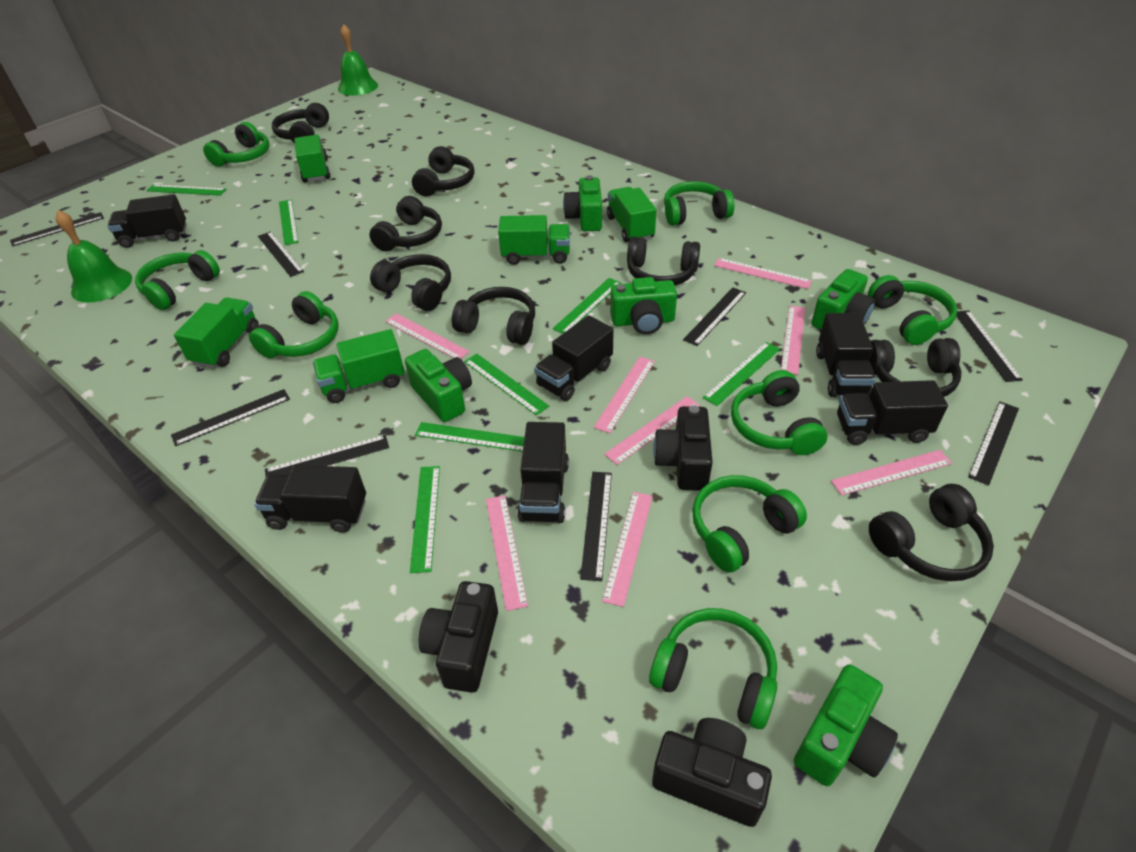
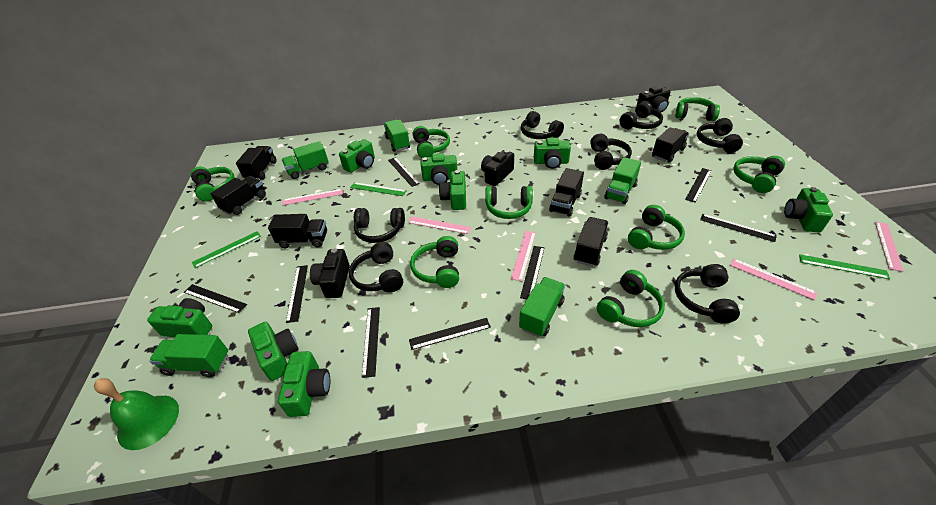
black headphones: [272,103,329,143] [369,196,442,252] [370,254,451,311] [412,146,474,196] [452,287,535,345] [627,236,700,286] [869,338,962,397] [869,484,994,581] = 8 -> [349,242,403,293] [354,208,405,243] [521,111,564,139] [590,134,632,170] [620,101,663,129] [675,264,740,324] [697,118,743,153] = 7
green bell: [55,210,132,303] [338,24,378,96] = 2 -> [94,378,179,450] = 1
green camera: [405,349,472,422] [563,175,602,231] [610,277,677,334] [794,664,898,786] [811,269,876,330] = 5 -> [147,298,212,337] [248,322,299,381] [278,351,330,417] [339,139,375,173] [421,153,457,185] [439,170,466,210] [534,138,571,169] [784,187,833,232] = 8
green ruler: [147,184,226,196] [279,199,299,245] [410,466,440,573] [415,422,525,452] [464,354,549,415] [552,278,621,334] [703,342,780,406] = 7 -> [192,231,261,268] [350,182,407,196] [799,254,890,279] = 3
pink ruler: [385,313,470,359] [486,495,528,611] [594,357,655,433] [602,492,653,607] [604,396,700,465] [714,258,812,289] [781,306,806,375] [831,450,952,496] = 8 -> [282,189,343,205] [408,216,471,234] [511,231,536,281] [730,259,817,300] [875,221,904,272] = 5

